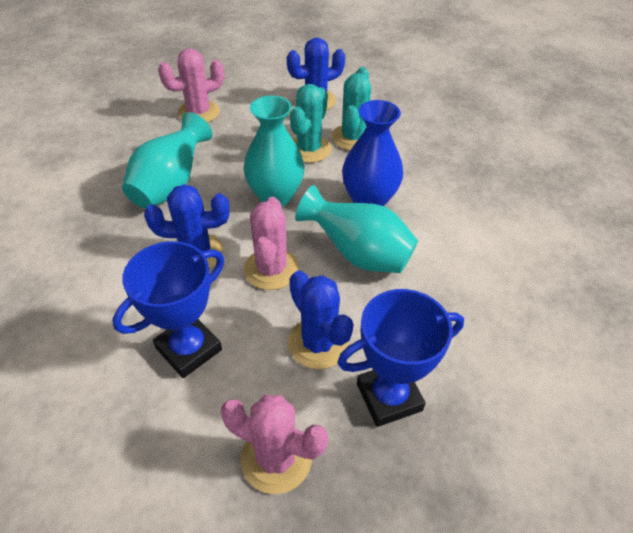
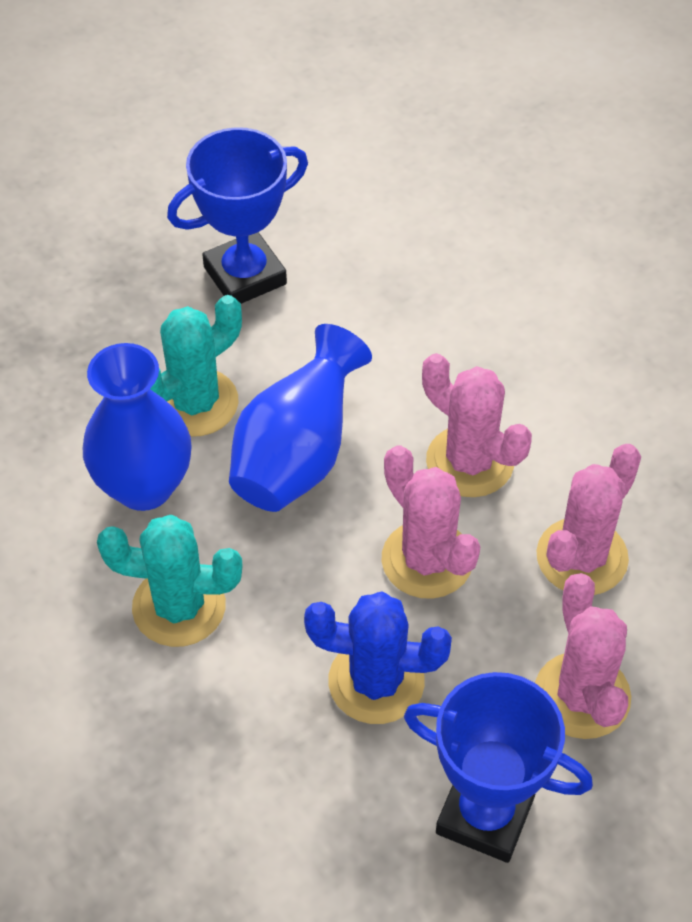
blue cactus: [144,184,229,269] [287,38,345,110] [288,271,354,369] = 3 -> [304,591,452,724] = 1
blue vase: [342,100,403,206] = 1 -> [83,343,192,511] [229,324,372,512] = 2
pink cactus: [158,49,224,123] [221,395,328,494] [244,197,299,290] = 3 -> [382,445,480,599] [422,353,532,497] [535,573,631,739] [536,444,641,595] = 4
turquoise vase: [122,112,212,209] [243,95,305,207] [295,185,418,273] = 3 -> none = 0

